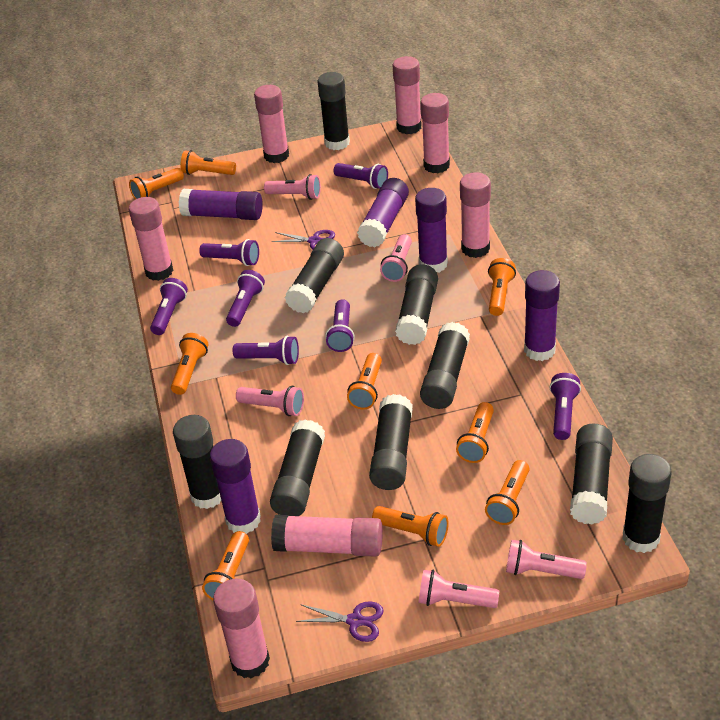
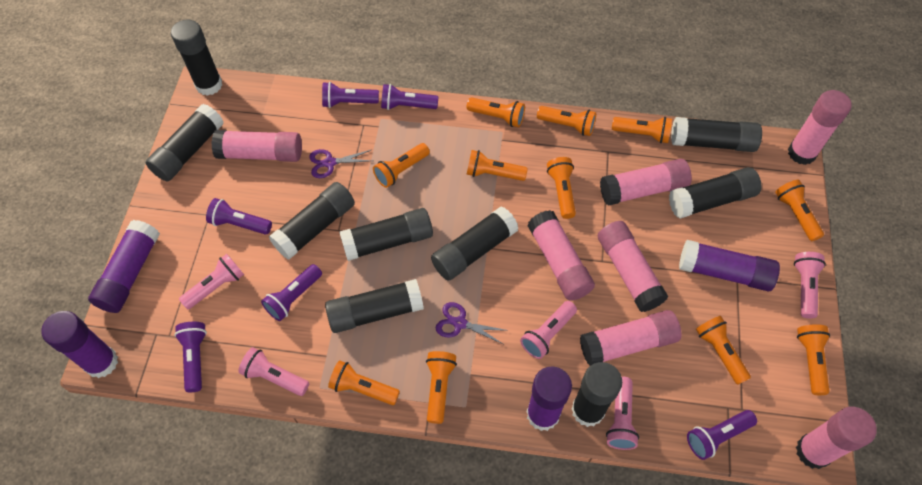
orange flashlight: [129,168,184,200] [171,333,209,395] [180,150,236,175] [202,531,249,600] [347,353,382,410] [372,506,449,547] [456,402,494,463] [485,460,530,525] [488,258,516,316] = 9 -> [328,360,400,405] [373,143,430,188] [426,351,457,424] [467,97,525,127] [467,150,528,181] [537,106,596,136] [547,157,576,219] [612,117,672,143] [696,316,751,385] [775,180,824,241] [797,324,830,395] = 11
purple flashlight: [150,278,188,335] [199,239,259,266] [226,270,265,327] [233,336,299,365] [325,299,355,352] [333,163,388,189] [549,373,581,440] = 7 -> [174,322,207,392] [206,198,272,235] [261,264,322,321] [322,82,379,108] [381,84,438,110] [687,410,757,460] = 6
purple glue stick: [179,189,263,220] [210,439,261,534] [357,178,409,247] [415,188,448,272] [524,270,560,361] = 5 -> [41,311,118,378] [88,220,160,313] [527,366,572,431] [679,240,780,291] = 4

